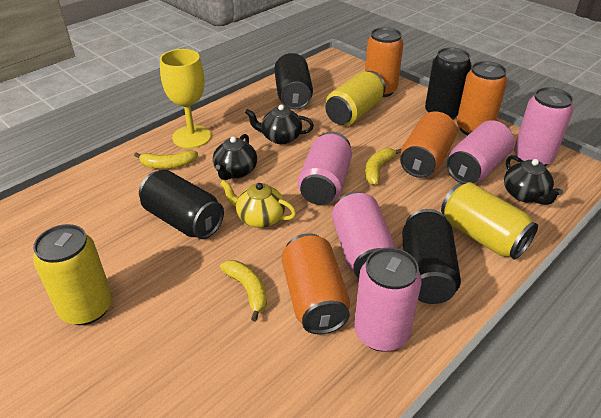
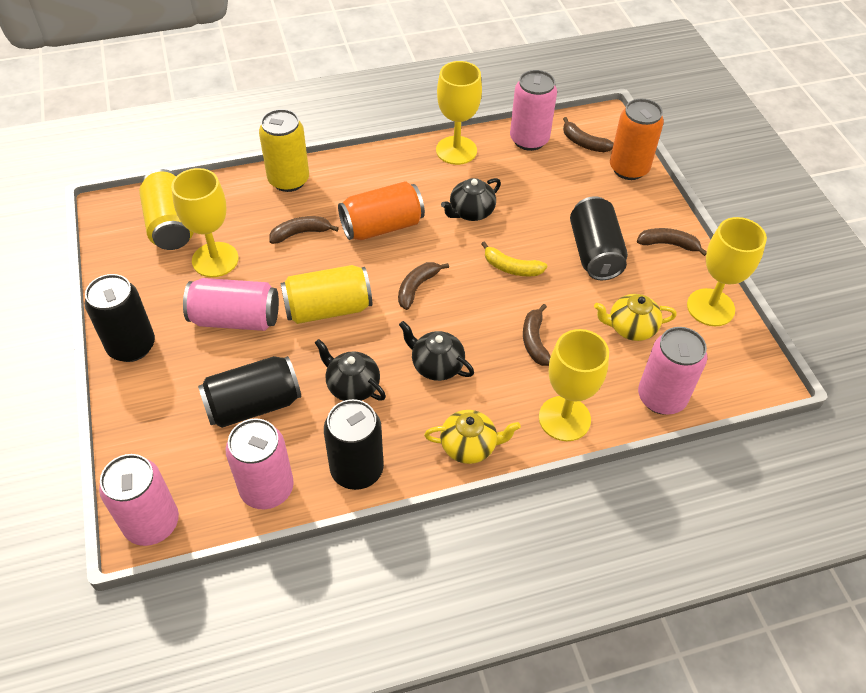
brown banana: none = 0 -> [269,216,339,244] [398,262,449,310] [523,304,551,366] [563,117,614,152] [637,228,707,256] = 5
orange can: [281,233,350,334] [365,27,403,97] [400,111,457,178] [457,61,507,135] = 4 -> [338,181,425,240] [610,99,664,180] = 2
yellow banana: [134,150,198,169] [220,260,267,322] [365,148,401,185] = 3 -> [481,241,547,276] = 1
yellow goblet: [160,49,211,148] = 1 -> [171,168,239,277] [436,61,482,165] [539,329,609,441] [687,217,767,326] = 4
yellow teapot: [220,180,296,228] = 1 -> [424,410,521,464] [594,294,677,341] = 2

